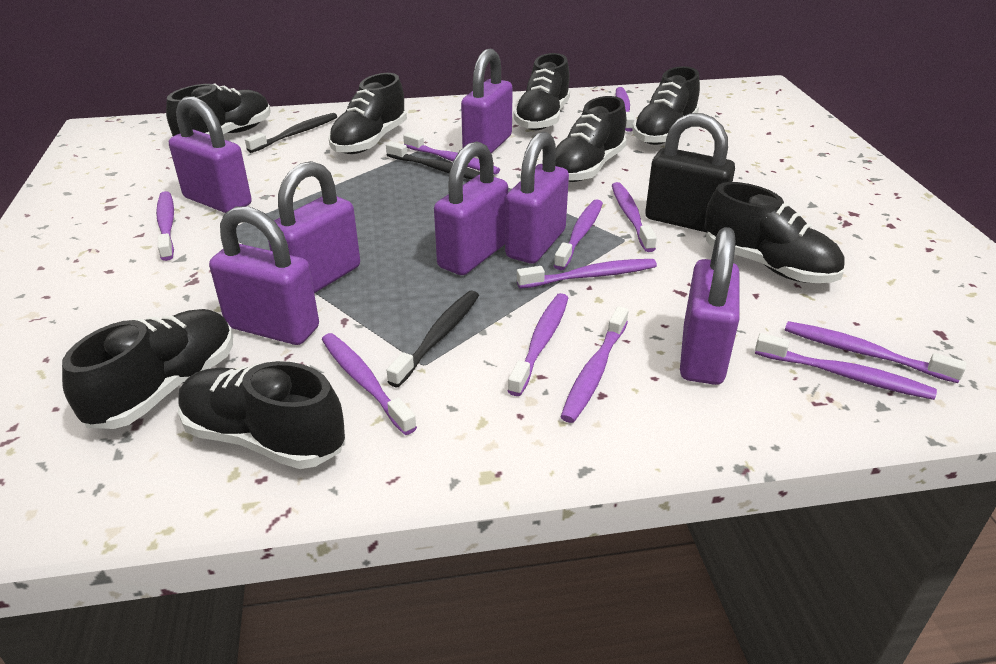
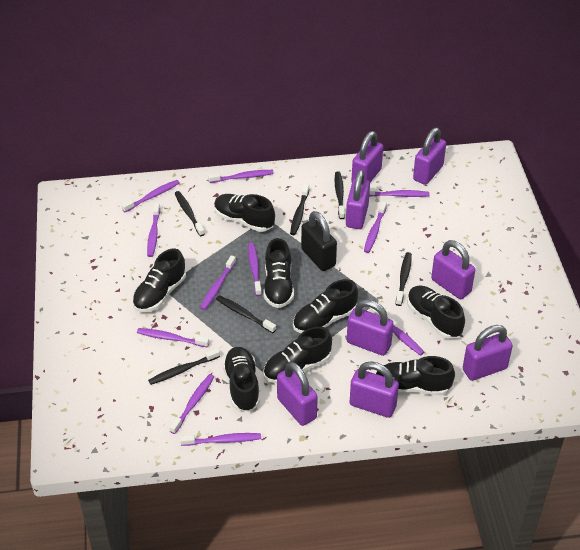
black toothbrush: [245,113,337,153] [386,141,480,179] [387,291,479,387] = 3 -> [148,348,220,385] [175,191,205,236] [216,295,276,333] [290,184,309,235] [335,171,345,219] [396,252,412,306] = 6
purple padlock: [169,96,252,213] [209,206,319,345] [268,161,360,293] [434,141,508,275] [461,49,513,157] [505,131,569,263] [680,227,739,385] = 7 -> [277,362,318,426] [346,169,370,229] [347,299,394,356] [349,361,399,418] [351,131,383,182] [413,128,446,185] [431,240,475,299] [463,325,513,381] = 8

